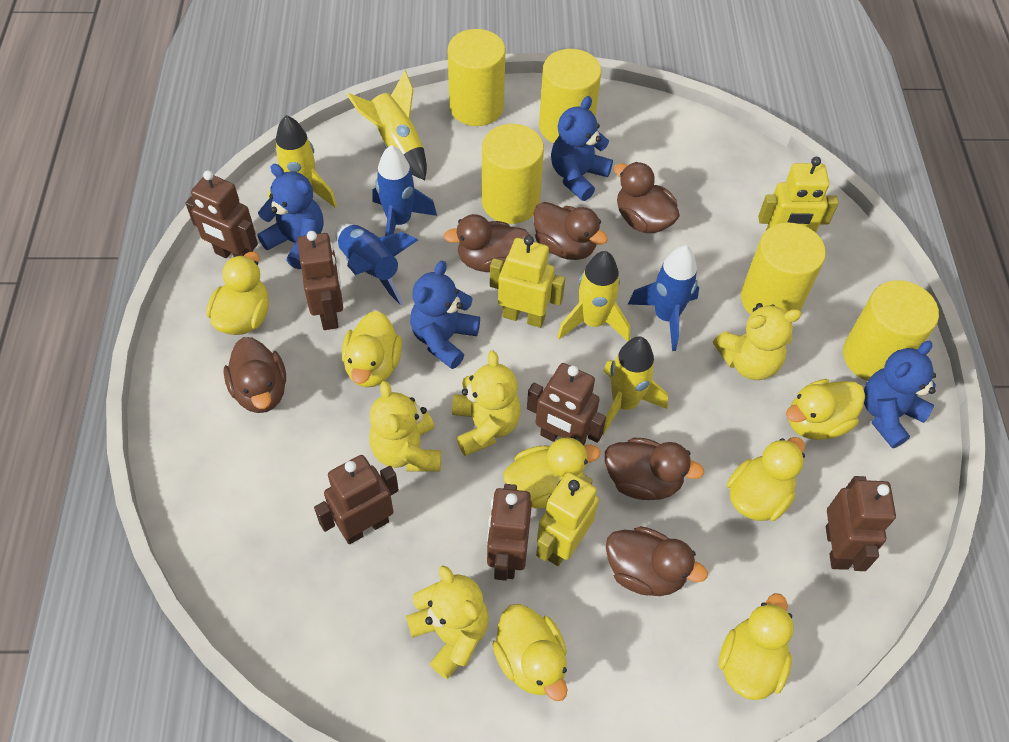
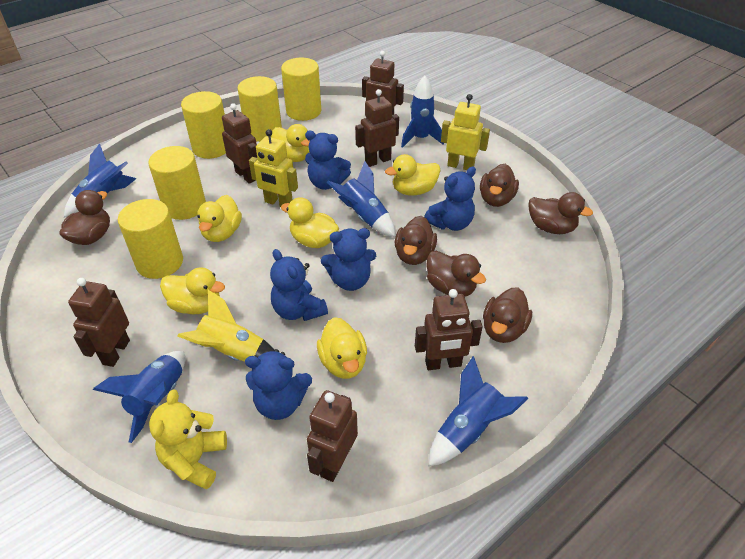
blue rocket: [335,224,418,305] [372,145,437,236] [628,245,699,351] = 3 -> [64,143,136,217] [93,351,185,443] [327,161,395,237] [401,76,444,148] [429,356,528,466] = 5
blue teddy bear: [257,164,323,269] [410,261,480,369] [551,96,613,201] [864,341,936,448] = 4 -> [245,349,312,420] [270,249,328,321] [305,131,351,190] [321,228,376,291] [424,166,476,231] = 5
yellow duck: [206,252,269,335] [342,311,402,387] [492,604,567,701] [503,437,600,509] [719,593,794,700] [727,437,805,521] [786,379,865,440] = 7 -> [160,267,225,314] [197,195,242,242] [271,124,310,162] [281,197,339,248] [317,317,367,379] [385,154,440,195] = 6
yellow robot: [490,236,565,328] [536,472,599,566] [758,157,839,233] = 3 -> [249,129,298,207] [441,94,490,170] = 2
yellow rocket: [268,115,337,208] [347,71,427,180] [557,251,630,341] [602,337,668,435] = 4 -> [178,290,275,362] = 1
yellow teddy bear: [369,381,441,472] [406,566,489,679] [452,351,521,456] [713,303,802,380] = 4 -> [149,390,227,490] = 1

